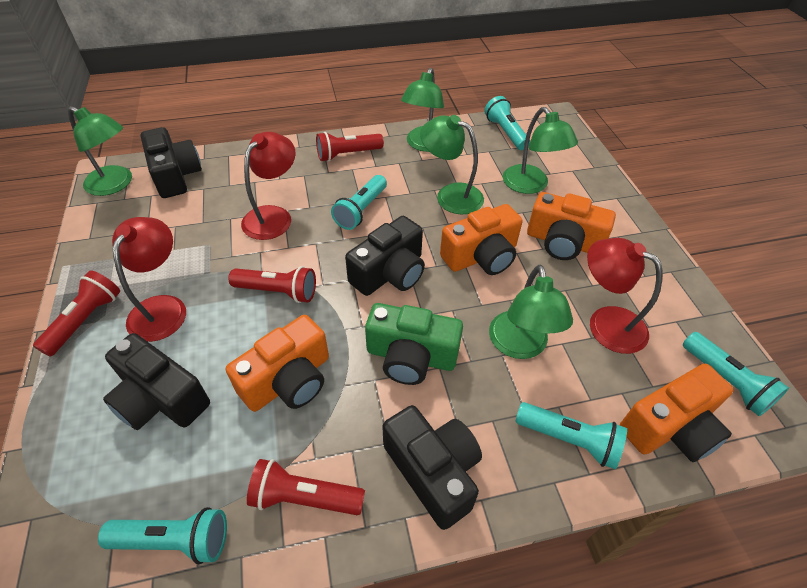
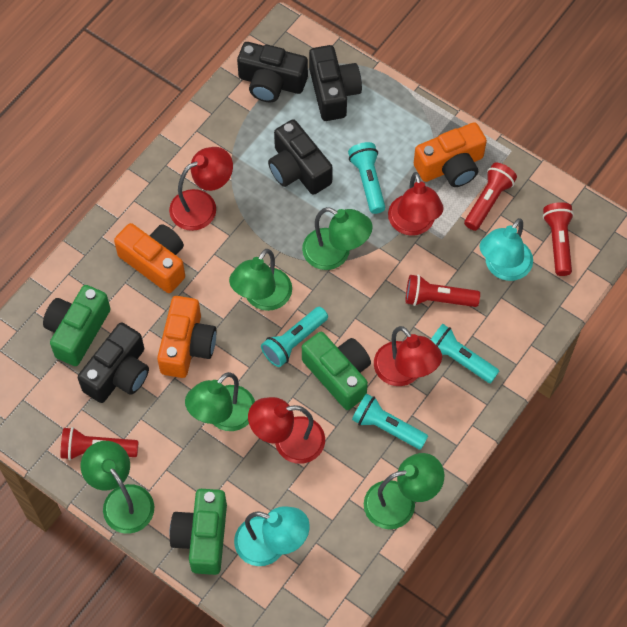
green camera: [365,303,463,385] = 1 -> [43,285,111,366] [169,489,227,575] [302,332,371,410] = 3
orange camera: [226,315,329,412] [440,204,523,275] [527,192,616,260] [620,364,733,462] = 4 -> [114,223,185,293] [157,296,217,378] [414,122,487,187] = 3
red lamp: [112,217,186,342] [241,132,295,240] [587,238,662,354] = 3 -> [169,147,233,231] [248,397,325,464] [374,326,442,386] [388,172,444,236] = 4
turquoise flashlight: [98,507,227,564] [331,175,387,230] [484,96,530,150] [515,402,627,469] [683,332,789,416] = 5 -> [261,307,328,367] [348,142,385,214] [352,393,428,450] [431,324,499,383] = 4
turquoise lamp: none = 0 -> [234,506,310,566] [480,218,533,281] = 2

